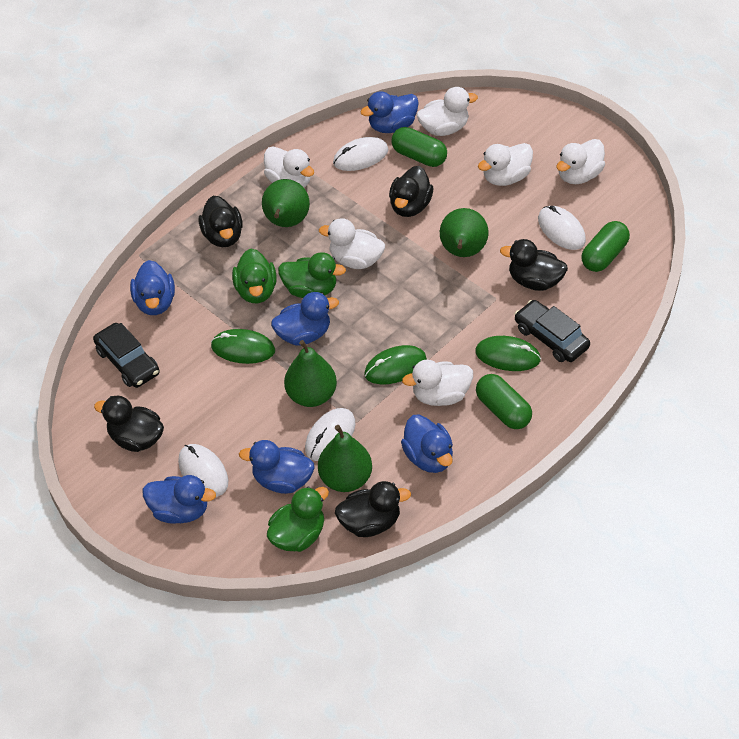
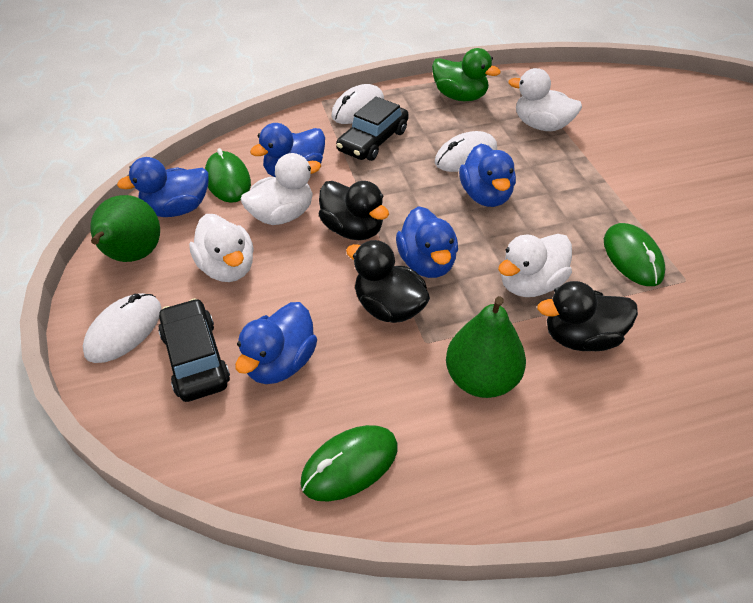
black duck: [94,396,164,452] [199,196,243,247] [335,481,411,537] [389,166,433,217] [500,239,568,291] = 5 -> [319,181,389,240] [346,240,430,323] [537,281,638,351] = 3
blue duck: [130,260,175,315] [143,475,216,524] [239,440,314,494] [271,292,339,346] [360,91,419,133] [401,415,453,473] = 6 -> [117,157,209,217] [235,302,317,384] [250,123,325,177] [396,206,458,278] [459,144,516,207] = 5
green capsule: [391,127,447,167] [476,374,532,429] [581,221,630,272] = 3 -> none = 0
green duck: [232,248,277,303] [267,486,329,552] [278,252,346,298] = 3 -> [432,48,501,101] = 1
green pear: [262,179,310,227] [284,340,337,407] [318,425,372,492] [440,208,489,257] = 4 -> [90,195,160,262] [446,296,526,398] = 2
white duck: [264,146,314,187] [319,218,385,269] [402,360,473,406] [417,87,478,136] [478,143,533,186] [556,139,605,184] = 6 -> [189,214,254,282] [241,153,321,225] [498,234,572,297] [508,68,582,131] = 4
white mouse: [178,444,228,497] [305,408,356,461] [333,137,388,171] [538,206,586,250] = 4 -> [83,293,162,363] [331,84,384,124] [435,131,497,172] = 3

